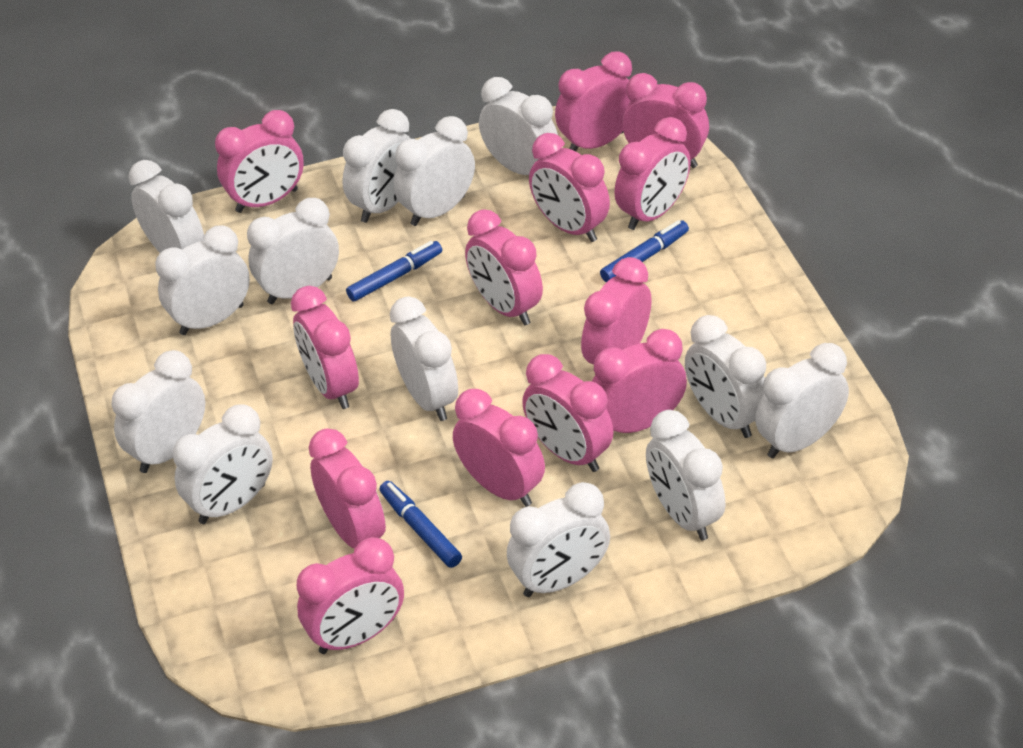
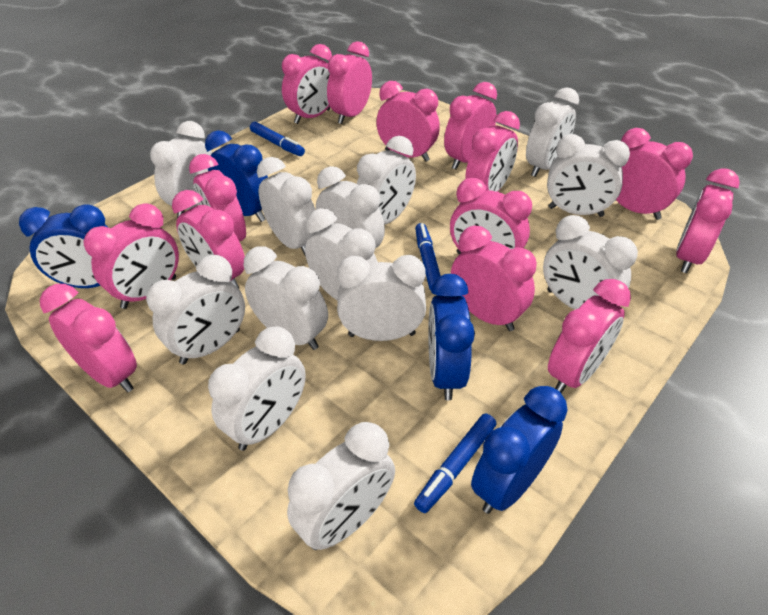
blue clock: none = 0 -> [19,205,109,288] [205,130,268,222] [428,274,475,400] [471,386,568,514] = 4
pink clock: [215,110,304,213] [291,286,359,409] [297,537,404,654] [309,428,386,548] [453,389,545,507] [465,209,543,325] [522,354,614,472] [529,133,610,242] [555,51,632,151] [581,257,652,365] [592,329,687,433] [614,117,691,230] [622,73,709,168] = 13 -> [40,284,137,392] [83,203,179,309] [172,190,245,289] [189,154,246,242] [282,44,332,124] [327,41,372,124] [376,81,440,162] [444,82,497,170] [450,178,532,254] [451,226,537,331] [465,111,520,192] [548,279,631,393] [616,128,693,220] [676,168,740,273] = 14

